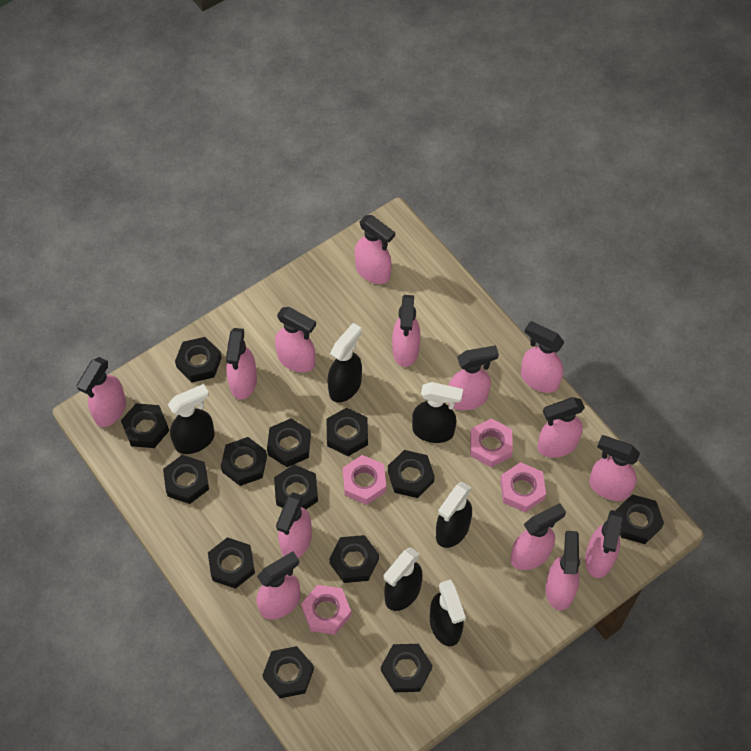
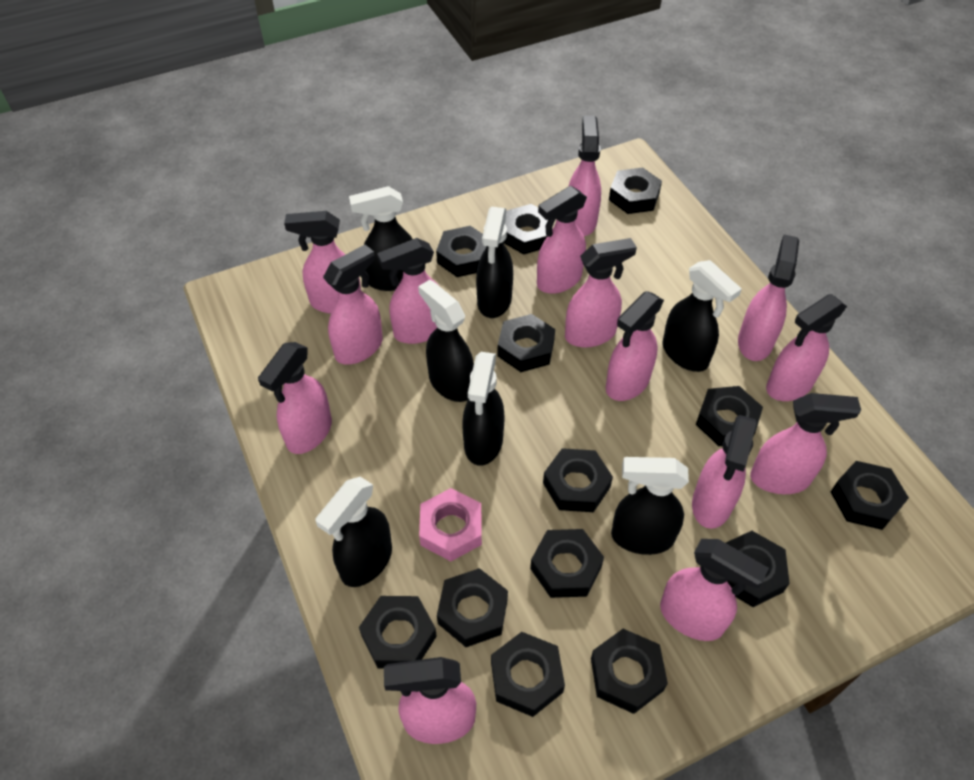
black spray bottle: [168,384,215,454] [327,323,362,402] [384,547,423,611] [412,382,463,443] [430,580,466,646] [436,482,472,548] = 6 -> [315,477,392,587] [349,186,412,291] [418,280,474,402] [462,352,505,466] [476,206,513,318] [611,457,689,555] [663,260,742,372] = 7
pink nut: [301,585,351,635] [343,455,386,505] [470,418,513,467] [500,462,546,512] = 4 -> [419,488,482,561] = 1

